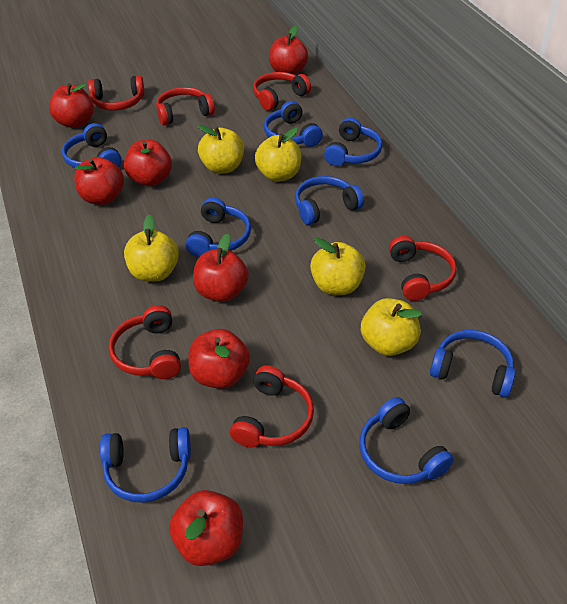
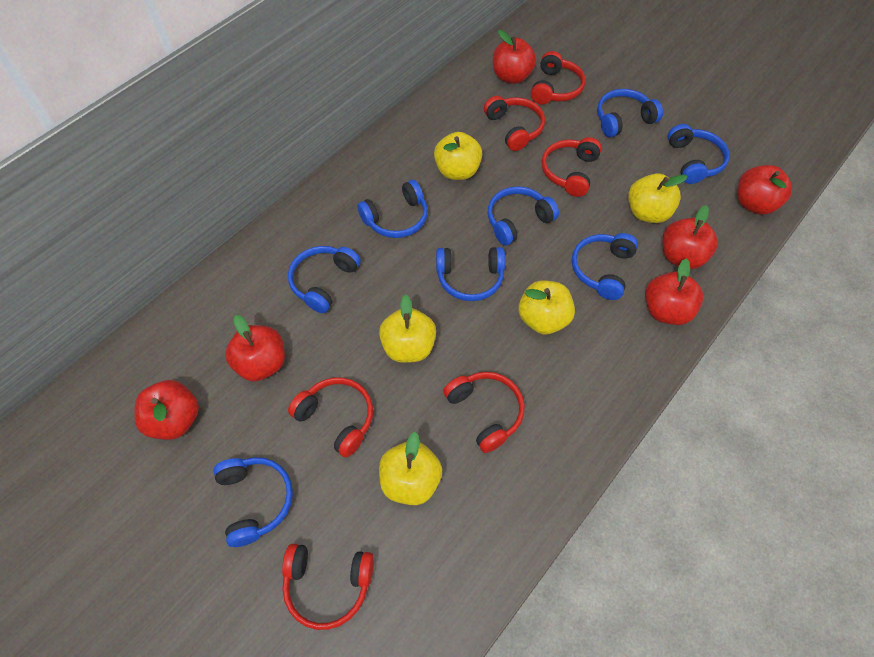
red apple: [49,83,94,128] [74,157,124,205] [124,139,172,186] [169,490,243,566] [189,329,250,389] [193,234,249,302] [269,26,308,75] = 7 -> [134,380,199,440] [225,315,285,381] [493,30,536,84] [645,259,703,325] [663,205,718,269] [738,165,792,215] = 6

